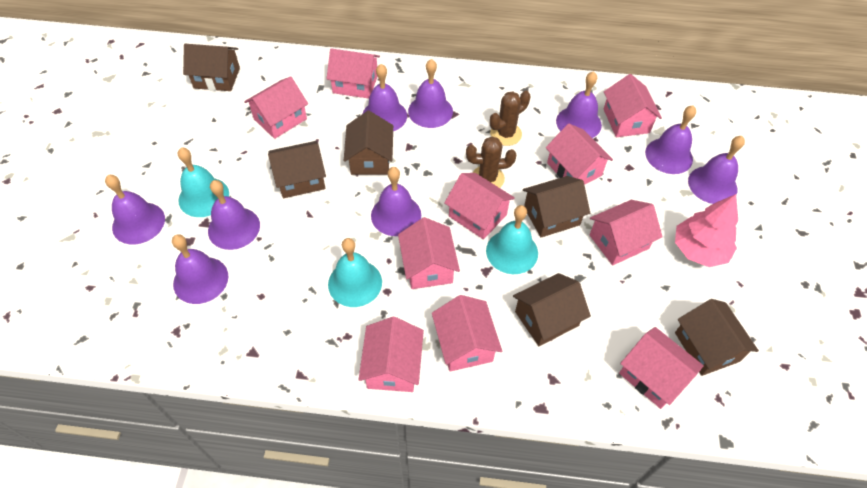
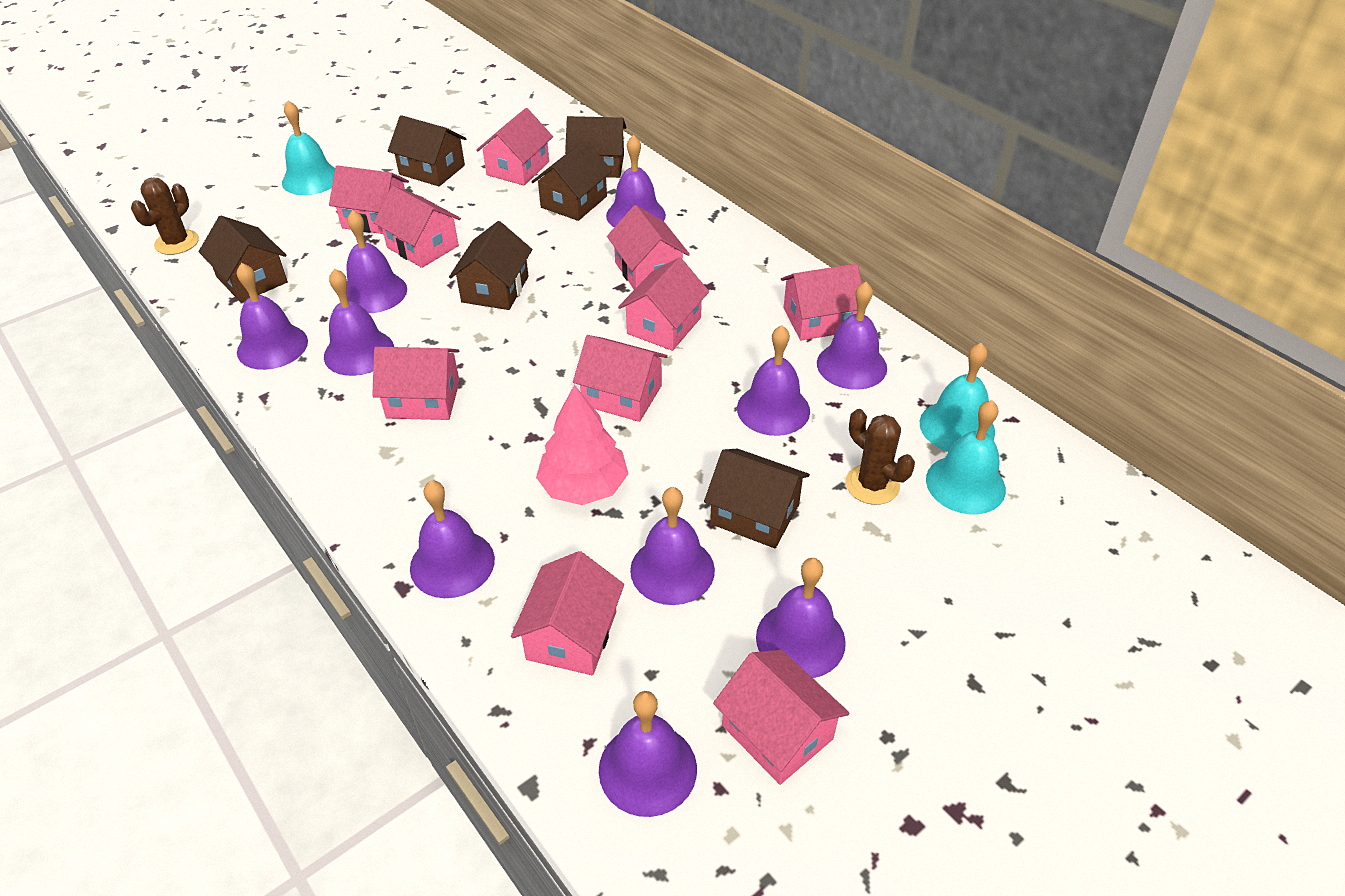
purple bell: [105,175,165,244] [172,234,228,304] [208,180,260,250] [363,64,407,131] [371,167,421,236] [408,59,453,128] [556,71,602,138] [645,105,696,174] [688,136,745,204] = 9 -> [237,263,308,370] [324,269,394,376] [346,210,407,313] [410,480,495,598] [599,691,697,817] [606,135,666,227] [630,487,715,605] [737,325,810,436] [756,558,846,678] [817,282,887,390] = 10

